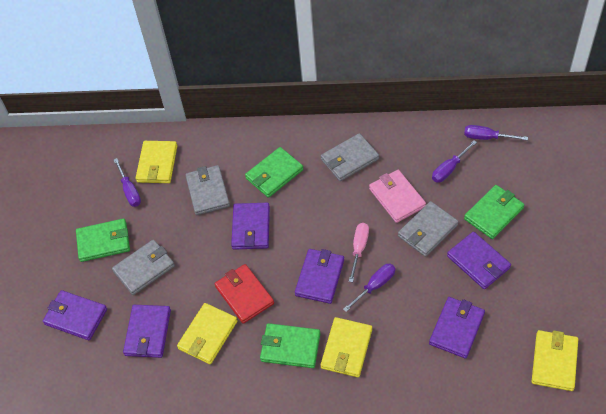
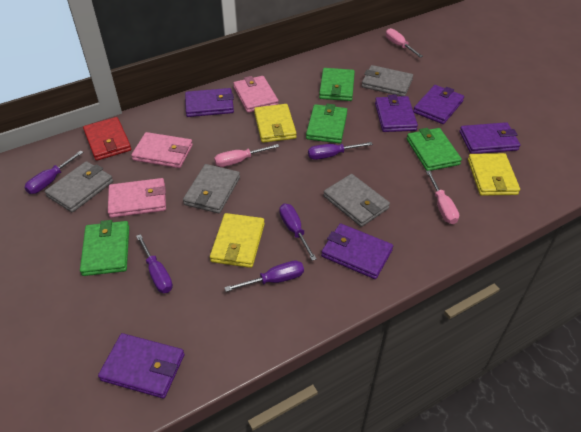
pink screwdriver: [349,223,369,282] = 1 -> [214,144,279,167] [386,28,423,58] [426,170,459,224] = 3
pink wallet: [369,170,426,223] = 1 -> [108,178,166,218] [131,132,193,168] [233,76,279,113] = 3
purple screwdriver: [114,158,141,207] [343,264,395,312] [432,140,477,183] [464,125,528,140] = 4 -> [24,151,83,194] [136,234,173,293] [224,261,304,292] [279,203,317,261] [308,142,373,160] = 5
yellow wallet: [136,141,177,183] [177,303,238,364] [321,317,372,377] [532,330,578,391] = 4 -> [210,213,265,268] [254,104,297,143] [468,153,520,196] = 3

